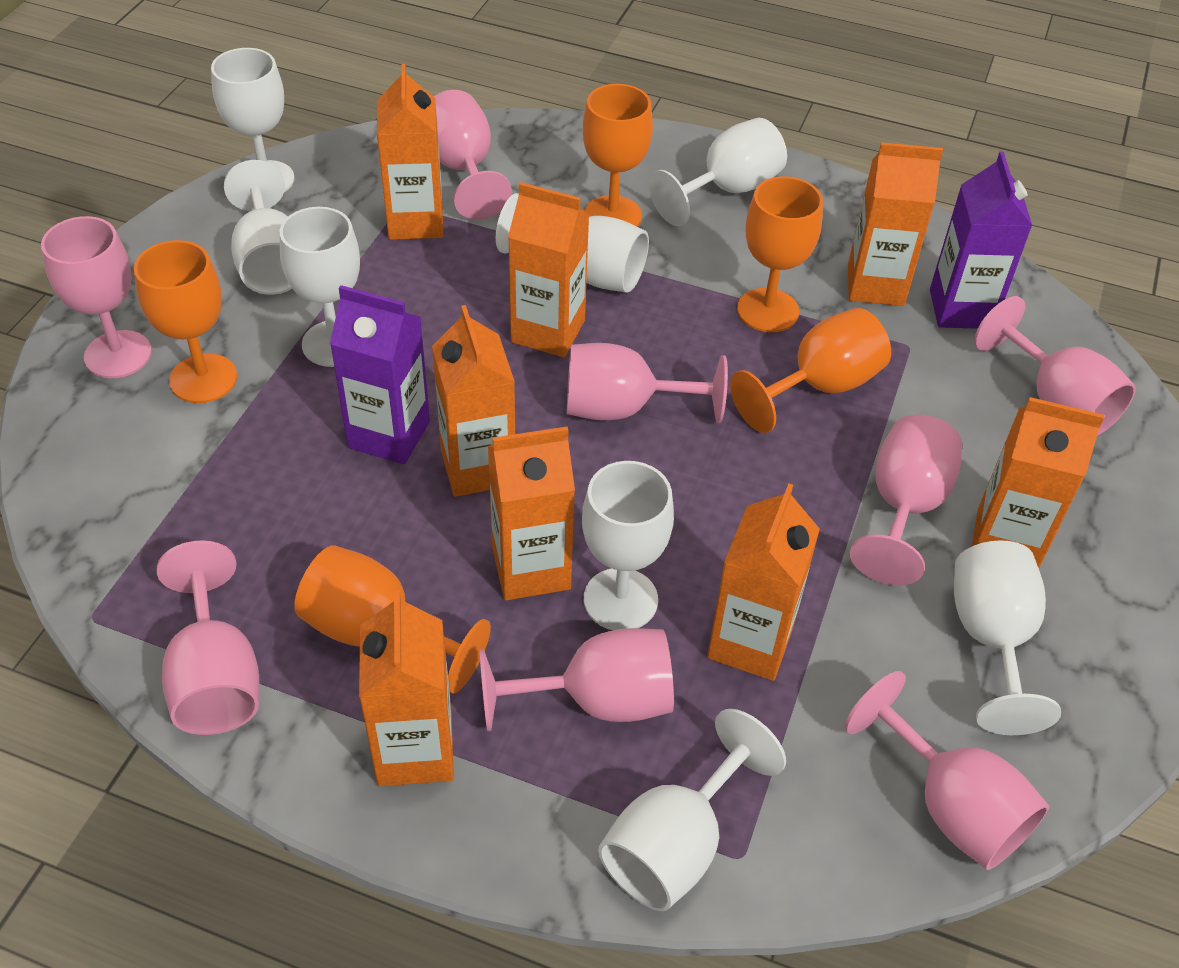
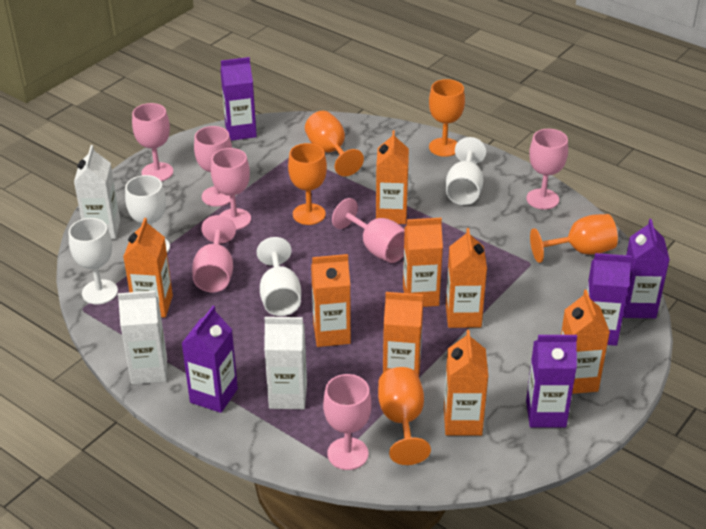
pink goblet: [41,216,152,378] [157,540,259,735] [434,90,512,220] [480,628,674,731] [567,343,728,423] [844,671,1049,870] [850,415,962,586] [974,296,1136,436] = 8 -> [132,103,173,181] [192,215,236,292] [194,126,232,207] [211,148,251,230] [323,374,372,470] [332,198,405,263] [526,129,568,210] = 7
purple carton: [330,285,430,464] [930,152,1032,329] = 2 -> [181,306,238,413] [220,57,257,141] [526,335,577,428] [587,253,632,346] [623,219,670,318] = 5
white carton: none = 0 -> [74,145,120,239] [118,291,167,384] [264,317,307,409] = 3
white goblet: [211,48,295,192] [224,160,292,295] [280,207,360,367] [496,193,649,293] [582,461,674,630] [598,709,786,911] [649,118,787,226] [954,540,1061,735] = 8 -> [69,218,118,305] [125,175,170,252] [257,237,301,316] [446,137,486,205] = 4

